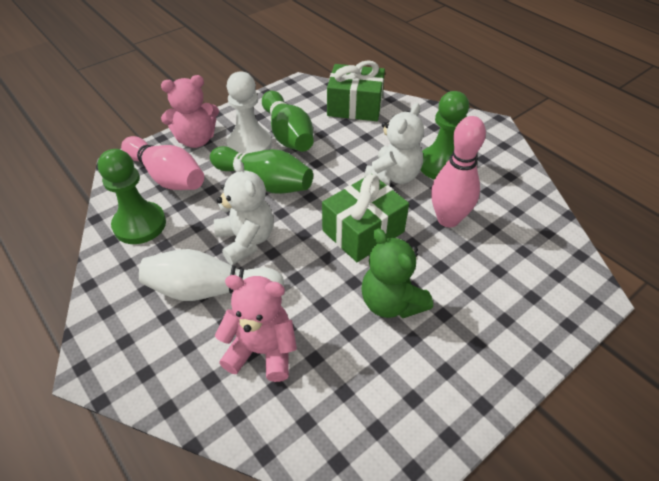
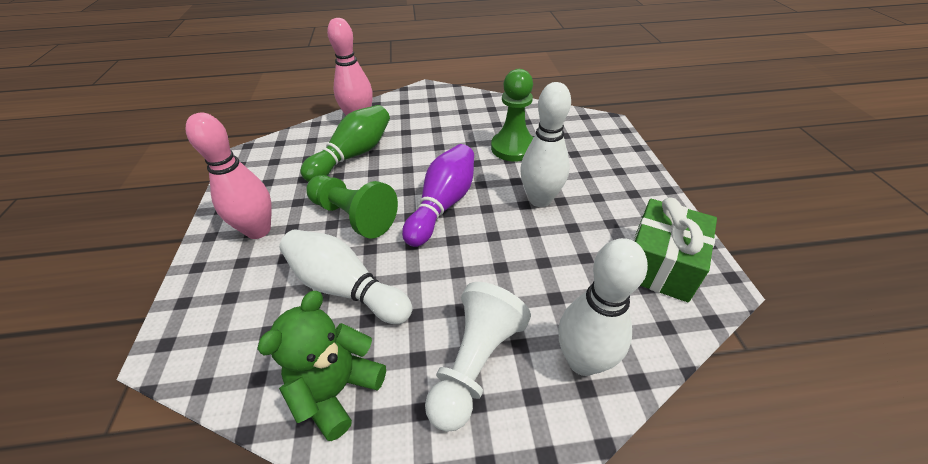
green bowling pin: [210,146,313,194] [262,91,314,152] = 2 -> [300,105,390,182] = 1
green gift: [322,174,409,262] [327,60,385,121] = 2 -> [634,197,717,302] = 1
pink teddy bear: [161,75,219,148] [215,275,297,382] = 2 -> none = 0
purple bowling pin: none = 0 -> [402,144,474,247] = 1
white bowling pin: [139,249,285,301] = 1 -> [279,230,413,324] [520,82,571,207] [558,238,648,376] = 3
white teddy bear: [214,159,274,265] [364,103,424,186] = 2 -> none = 0

